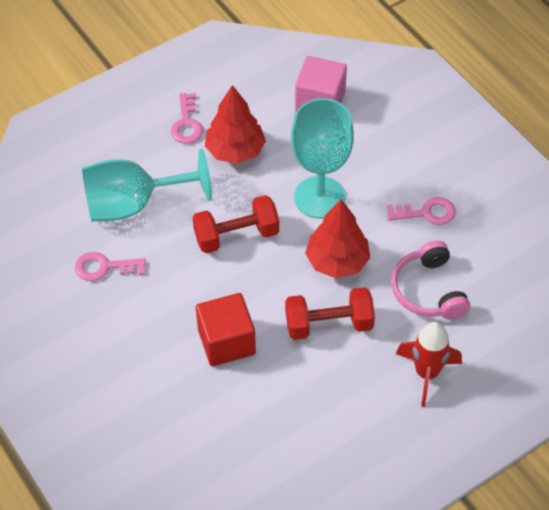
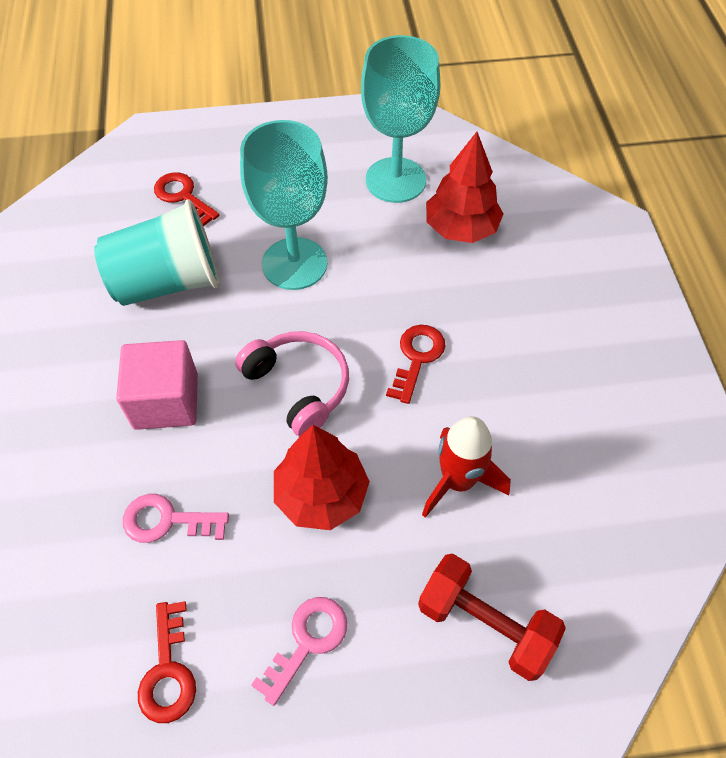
pink key: [75,252,146,281] [171,93,203,144] [387,197,456,225] = 3 -> [123,494,229,543] [251,597,347,706] = 2
red cube: [196,293,256,366] = 1 -> none = 0
red dumbbell: [193,195,279,253] [285,287,375,340] = 2 -> [418,553,566,681] = 1
red key: none = 0 -> [138,601,196,723] [154,172,219,226] [386,325,445,404] = 3
turquoise cup: none = 0 -> [94,199,220,306] = 1

